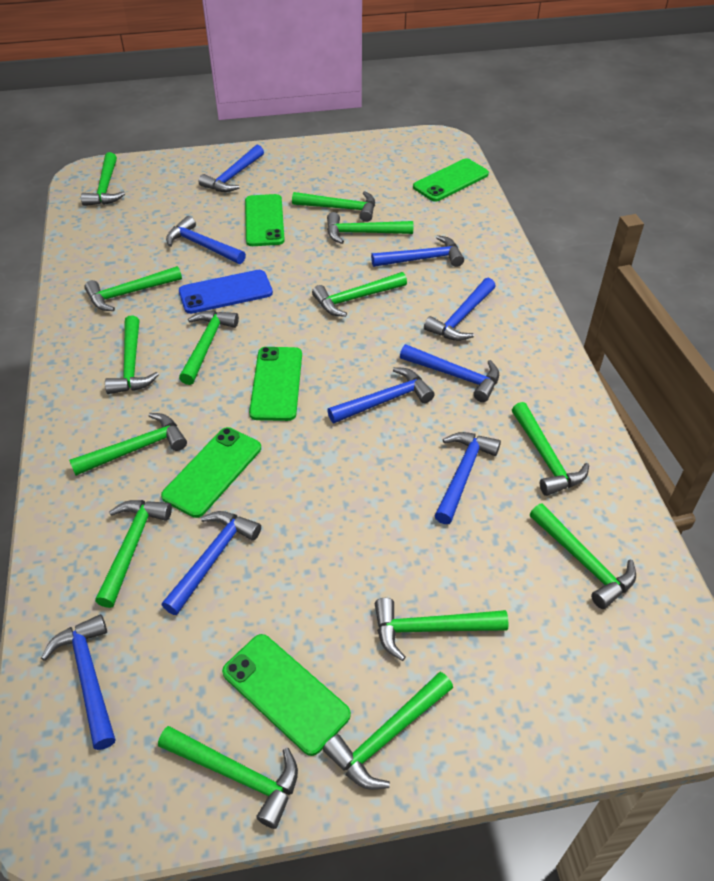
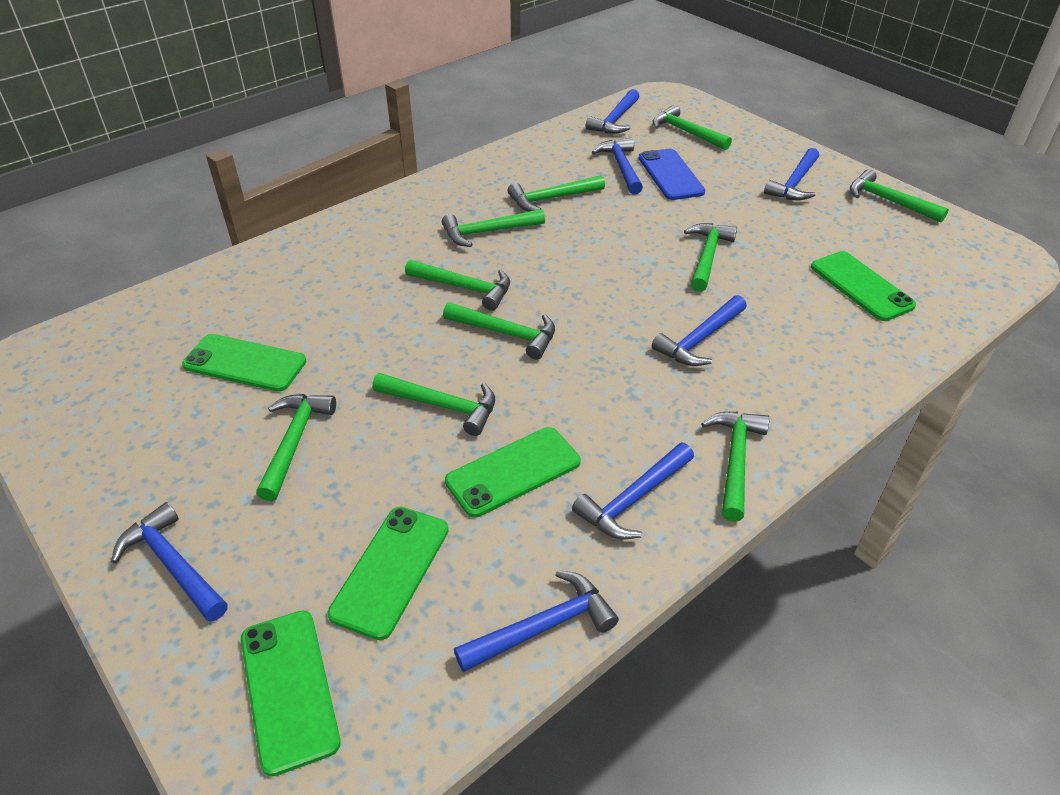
blue hammer: [41,614,115,750] [162,511,261,615] [166,216,246,264] [199,145,264,192] [327,367,435,423] [371,235,464,267] [400,344,499,402] [424,278,496,341] [434,432,501,524] = 9 -> [111,502,228,622] [454,570,619,672] [572,443,694,540] [586,89,639,134] [592,137,643,195] [652,295,747,366] [764,148,819,200] = 7
green hammer: [69,413,187,476] [81,152,125,206] [84,266,182,311] [95,500,172,608] [105,315,159,394] [158,726,298,829] [179,310,239,385] [292,191,375,222] [312,272,407,317] [323,672,453,790] [327,212,413,244] [375,598,509,661] [512,402,589,496] [530,504,636,609] = 14 -> [256,394,336,501] [372,373,495,436] [405,260,510,311] [442,209,545,247] [443,302,555,360] [508,175,605,212] [653,105,732,150] [684,223,737,292] [701,412,770,522] [850,169,949,223] = 10

